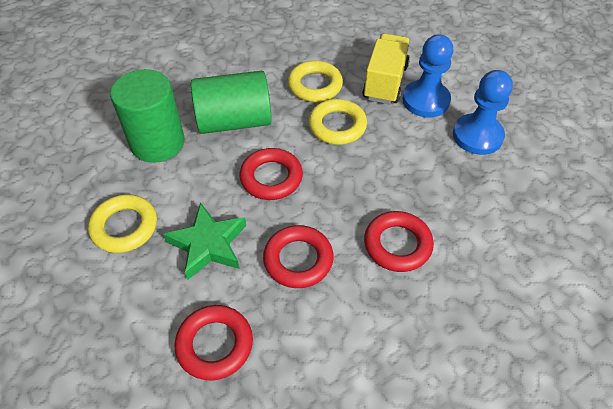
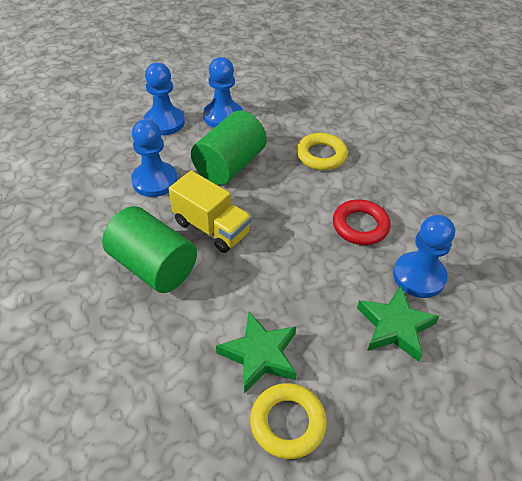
blue pawn: [402,34,454,117] [453,70,513,155] = 2 -> [131,119,177,197] [143,63,185,135] [203,57,243,128] [393,215,455,298] = 4
green star: [163,202,246,280] = 1 -> [216,312,297,394] [357,286,440,362] = 2
red ring: [175,305,253,380] [239,148,303,200] [263,225,334,288] [364,211,434,272] = 4 -> [333,199,391,245] = 1
yellow ring: [88,194,157,253] [288,60,343,102] [308,99,367,145] = 3 -> [250,383,327,459] [297,133,348,170] = 2

